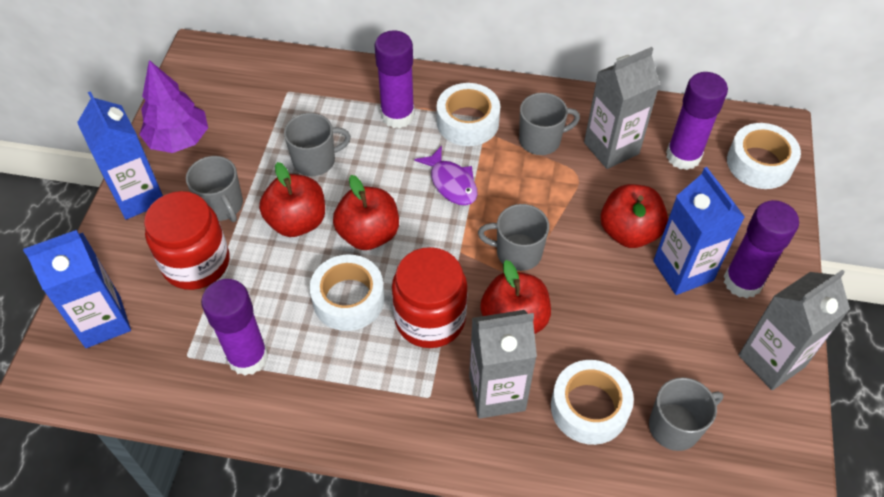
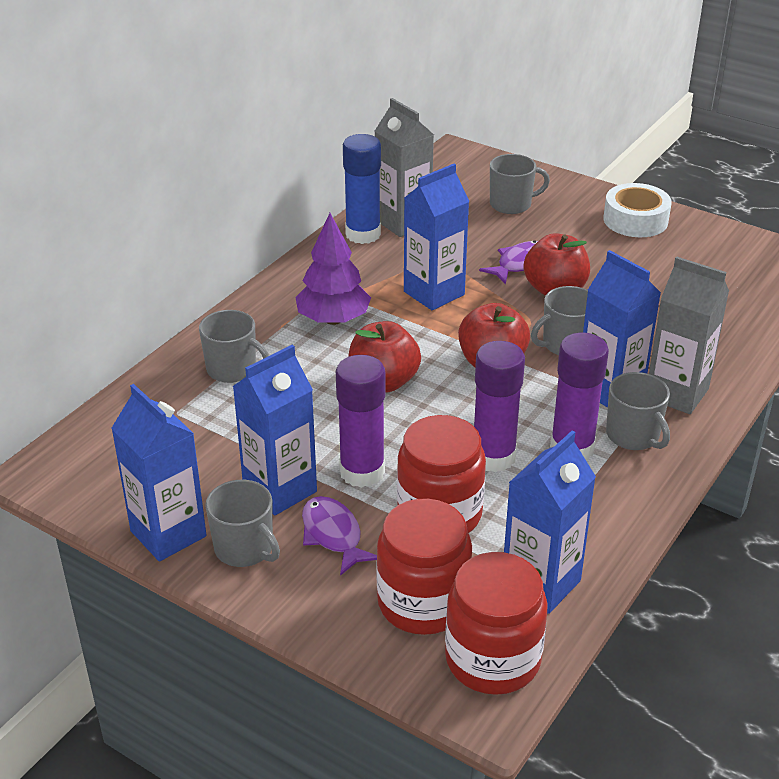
blue carton: [23,230,131,348] [77,91,163,220] [653,167,745,295] = 3 -> [111,384,206,561] [233,345,317,515] [404,164,469,310] [504,431,596,614] [583,250,661,408] = 5
blue glue stick: none = 0 -> [343,134,381,244] = 1
grey carton: [469,310,537,419] [584,47,660,169] [739,270,850,390] = 3 -> [375,98,434,237] [649,256,729,414] = 2
purple fish: [414,146,478,205] = 1 -> [302,496,377,576] [479,240,538,285] = 2
purple glue stick: [201,279,268,376] [374,30,415,128] [666,72,728,170] [724,200,799,299] = 4 -> [336,355,386,488] [474,341,525,472] [550,332,609,460] = 3
red apple: [259,162,325,237] [333,175,399,250] [480,260,551,334] [601,184,668,248] = 4 -> [348,321,421,392] [458,303,530,367] [524,233,590,296] = 3
red jar: [144,191,230,290] [392,247,467,348] = 2 -> [376,499,472,635] [397,415,486,533] [445,552,548,695] = 3
white tape: [310,255,385,331] [437,83,500,146] [551,360,634,445] [727,123,801,189] = 4 -> [603,183,672,237] = 1

